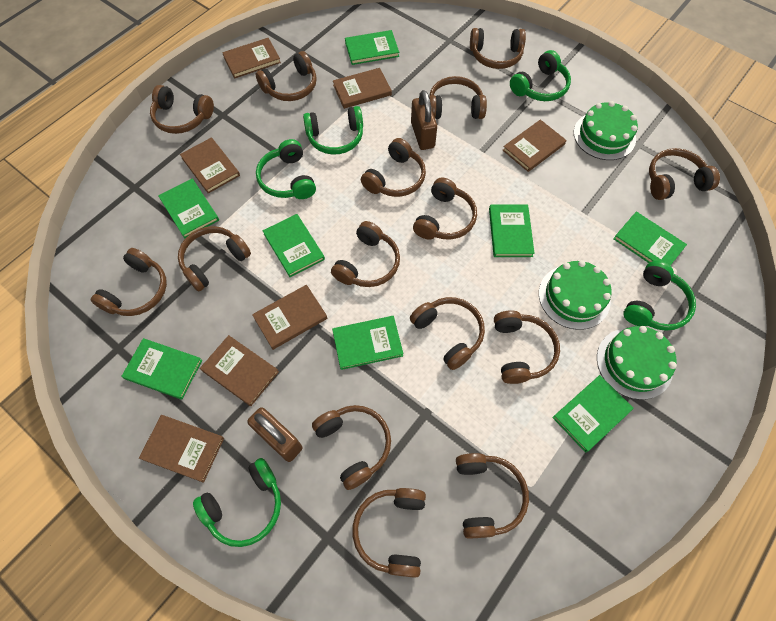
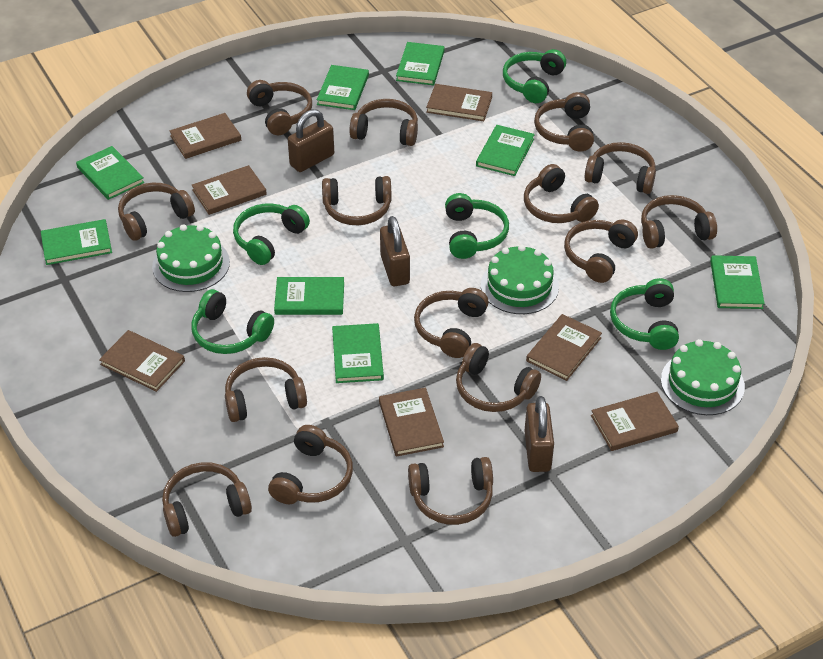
brown padlock: [247,407,302,462] [411,90,437,150] = 2 -> [288,109,334,172] [380,216,410,286] [524,396,554,472] = 3

